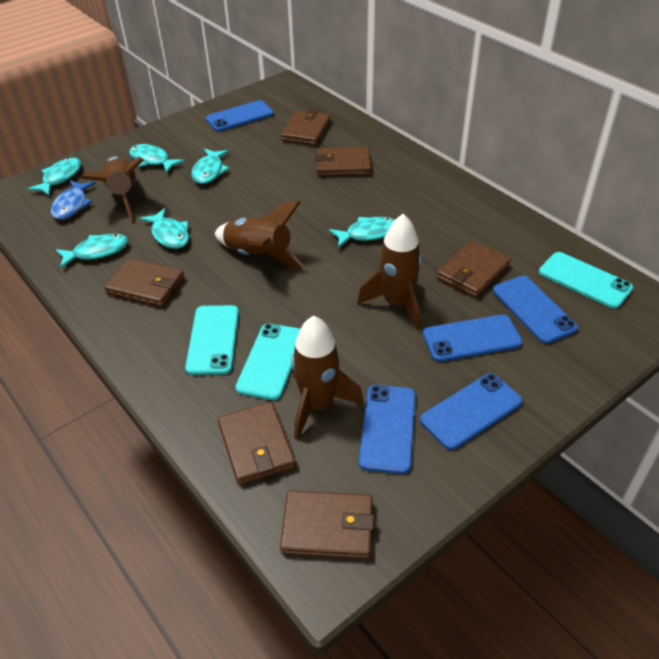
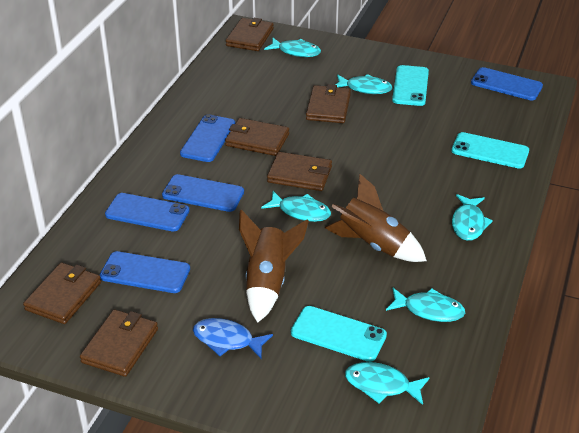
brown rocket: [81,156,144,219] [215,201,305,269] [291,316,364,440] [357,214,422,330] = 4 -> [239,209,309,323] [325,174,427,262] = 2

